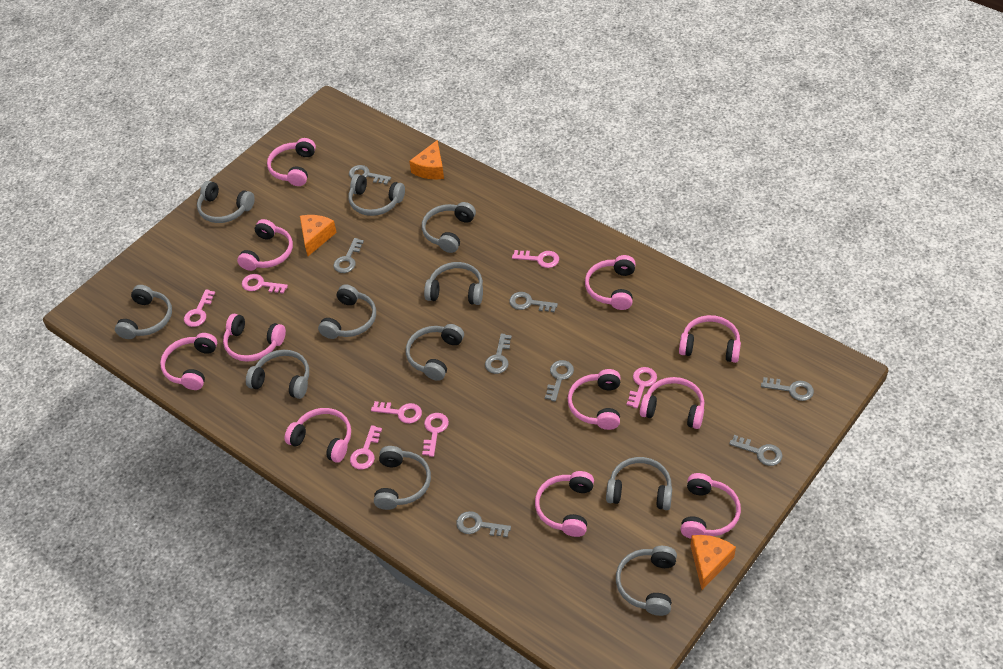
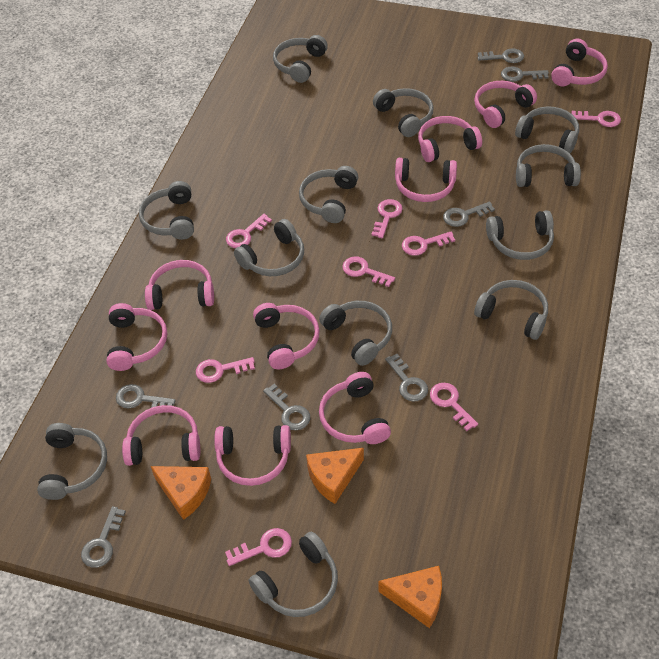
grey headphones: [115,285,172,339] [197,181,255,223] [246,350,309,399] [318,284,376,339] [348,174,405,216] [374,446,431,510] [406,324,464,381] [422,202,476,253] [424,262,483,305] [606,457,672,510] [616,546,677,616] = 11 -> [37,423,107,500] [139,181,194,240] [234,219,304,276] [249,532,338,617] [273,35,328,83] [299,166,358,223] [319,301,392,366] [373,88,434,137] [474,280,548,340] [486,210,554,260] [515,106,579,153] [516,144,581,187] = 12
grey key: [334,238,364,273] [349,165,391,185] [456,511,511,537] [485,334,512,374] [509,292,558,312] [545,360,574,402] [729,435,783,466] [761,377,814,401] = 8 -> [81,506,126,568] [116,384,176,409] [263,384,310,430] [385,354,428,401] [443,201,495,227] [478,49,524,63] [501,67,549,82] = 7
pink headphones: [160,333,217,390] [223,314,286,362] [237,219,293,271] [267,138,316,186] [285,408,351,463] [535,471,594,537] [568,369,621,430] [585,255,636,310] [640,377,704,429] [679,315,741,363] [681,473,741,539] = 11 -> [107,303,167,371] [122,405,200,466] [145,260,214,310] [214,425,291,486] [253,303,320,369] [319,372,391,444] [395,158,457,202] [418,116,482,162] [474,81,537,128] [551,38,608,86] = 10
pink key: [184,289,215,327] [242,274,288,294] [350,425,382,469] [371,401,422,424] [422,413,449,457] [512,250,559,268] [627,367,657,408] = 7 -> [196,357,255,383] [225,528,292,566] [226,214,272,248] [342,256,395,287] [371,199,402,238] [402,232,455,256] [430,383,478,431] [572,111,621,127] = 8

